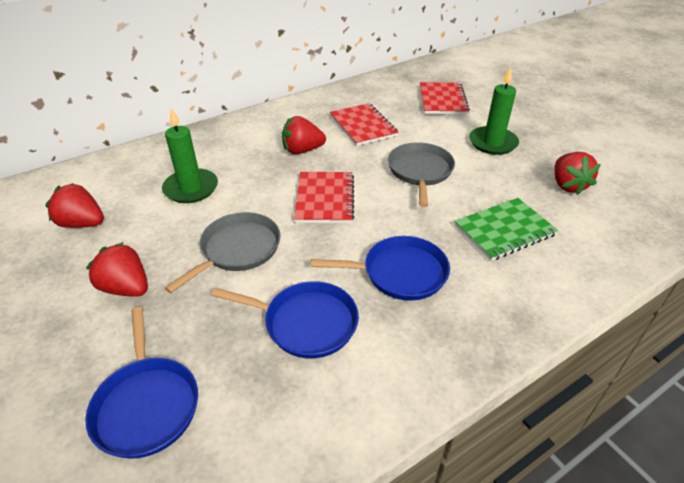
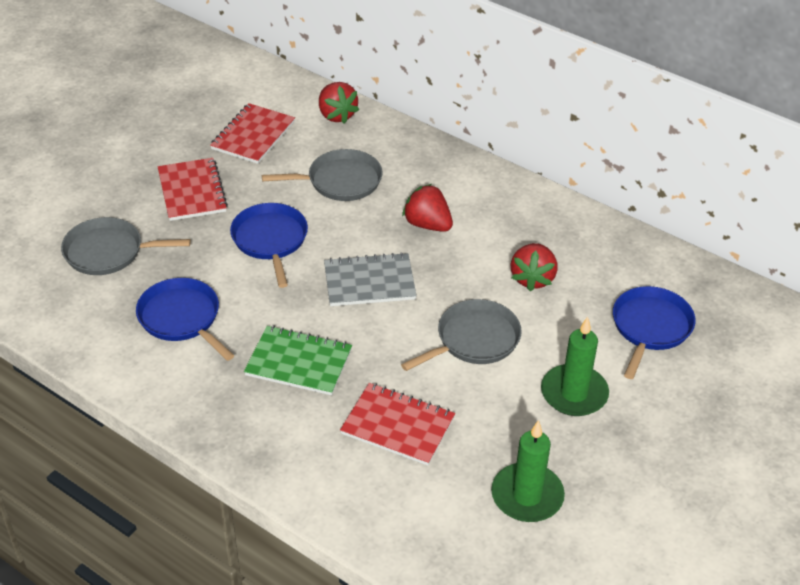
grey notebook: none = 0 -> [324,252,417,306] = 1
grey pan: [165,212,281,293] [388,143,455,207] = 2 -> [61,217,191,275] [262,149,383,201] [401,299,522,371] = 3
red strawberry: [45,183,104,228] [86,242,148,297] [282,116,326,154] [554,152,601,195] = 4 -> [319,82,359,124] [402,184,453,232] [511,243,558,291] = 3

